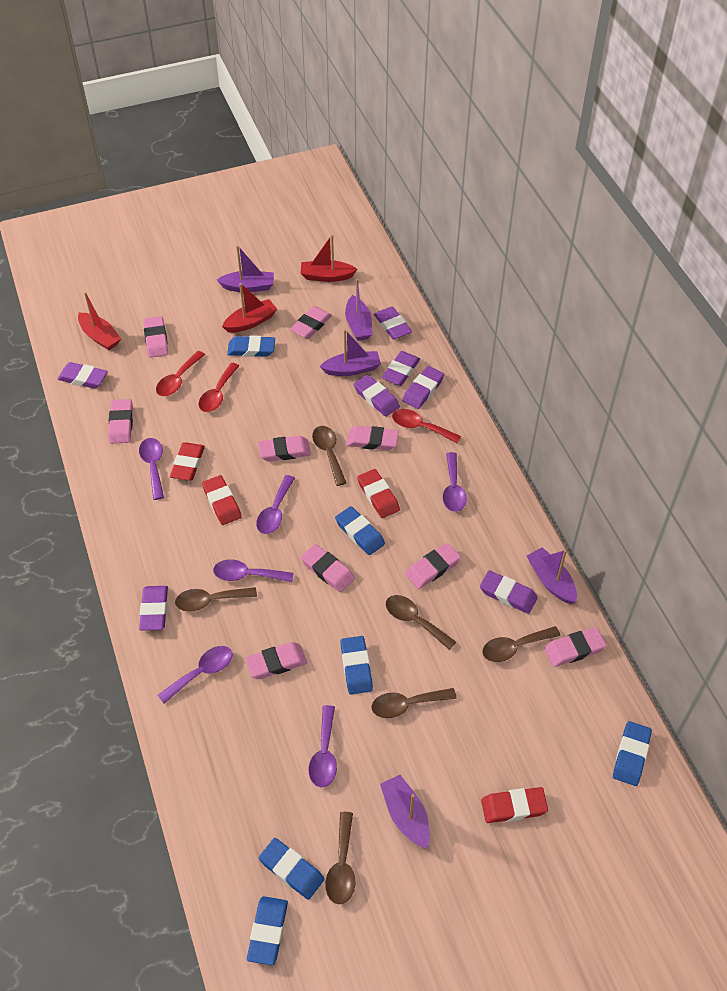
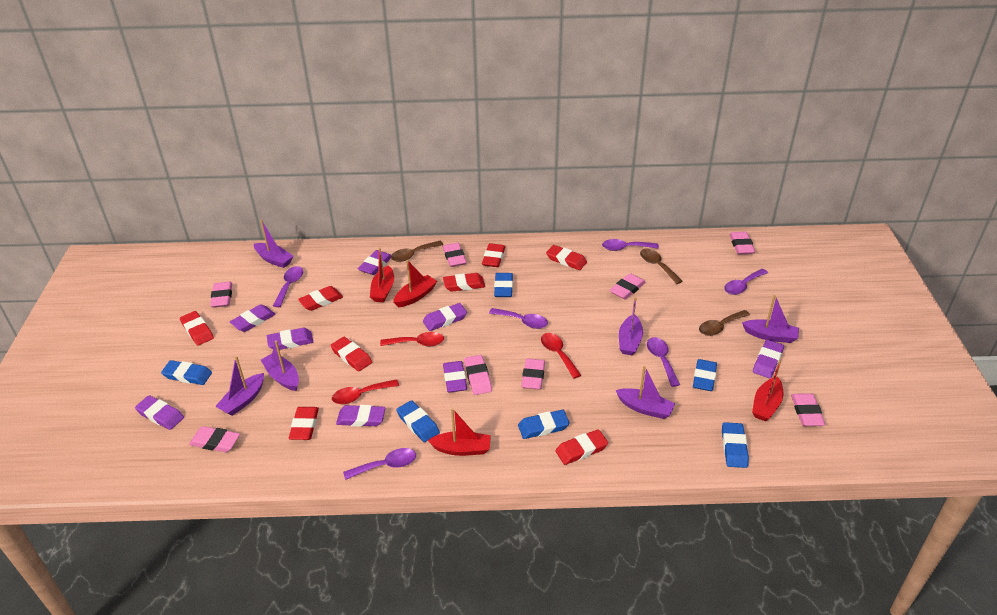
brown spoon: [175,587,257,612] [312,426,346,486] [325,812,355,904] [372,688,457,718] [386,595,456,650] [482,626,561,662] = 6 -> [391,241,443,262] [640,249,683,284] [699,310,750,336] = 3
pink eraser: [108,399,133,444] [143,316,168,358] [245,642,307,679] [258,436,311,462] [290,306,332,339] [301,544,355,592] [346,426,399,450] [405,543,461,589] [544,627,607,667] = 9 -> [189,426,240,452] [210,282,232,308] [443,243,467,267] [464,355,492,395] [521,358,545,390] [610,273,646,300] [729,232,755,254] [791,393,825,426] = 8
purple boat: [217,245,274,292] [320,329,381,376] [345,279,372,341] [380,775,430,849] [527,547,577,604] = 5 -> [215,356,264,416] [254,220,294,268] [261,340,299,391] [616,366,675,419] [619,297,643,355] [742,295,799,343] = 6
purple eraser: [58,362,108,389] [139,586,168,631] [354,375,400,417] [374,307,412,340] [382,351,420,386] [402,366,444,409] [480,570,538,614] = 7 -> [135,395,184,430] [230,304,276,332] [267,328,313,350] [336,405,385,427] [358,250,391,275] [423,303,467,331] [443,361,467,393] [753,340,784,378] = 8
red boat: [78,292,121,350] [222,283,277,333] [300,235,357,282] = 3 -> [370,248,394,302] [393,260,437,307] [428,408,491,456] [752,360,783,421] = 4
red eraser: [170,442,205,481] [202,475,242,525] [357,469,400,518] [481,787,548,823] = 4 -> [180,311,214,346] [289,407,319,440] [298,286,343,311] [330,337,372,372] [443,273,485,292] [482,243,505,267] [546,245,587,270] [556,429,608,465] = 8

